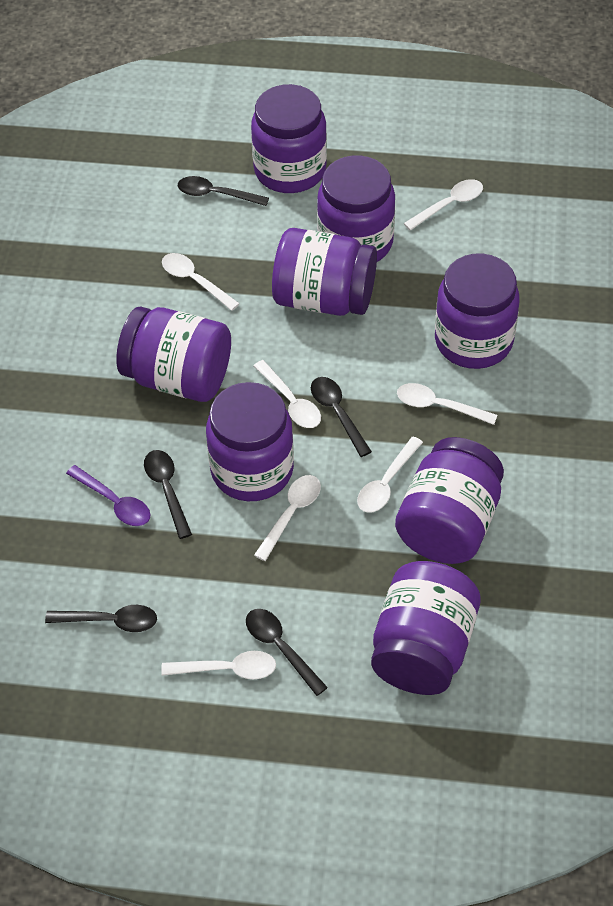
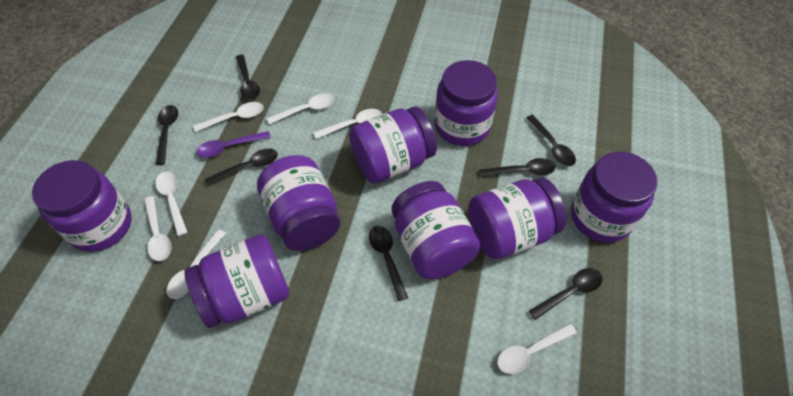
black spoon: [45,605,157,632] [144,450,192,539] [178,176,269,206] [246,609,328,696] [311,377,372,457] = 5 -> [156,105,178,165] [205,148,278,186] [236,55,260,100] [369,226,408,301] [480,158,555,177] [526,115,576,166] [529,268,603,320] = 7

